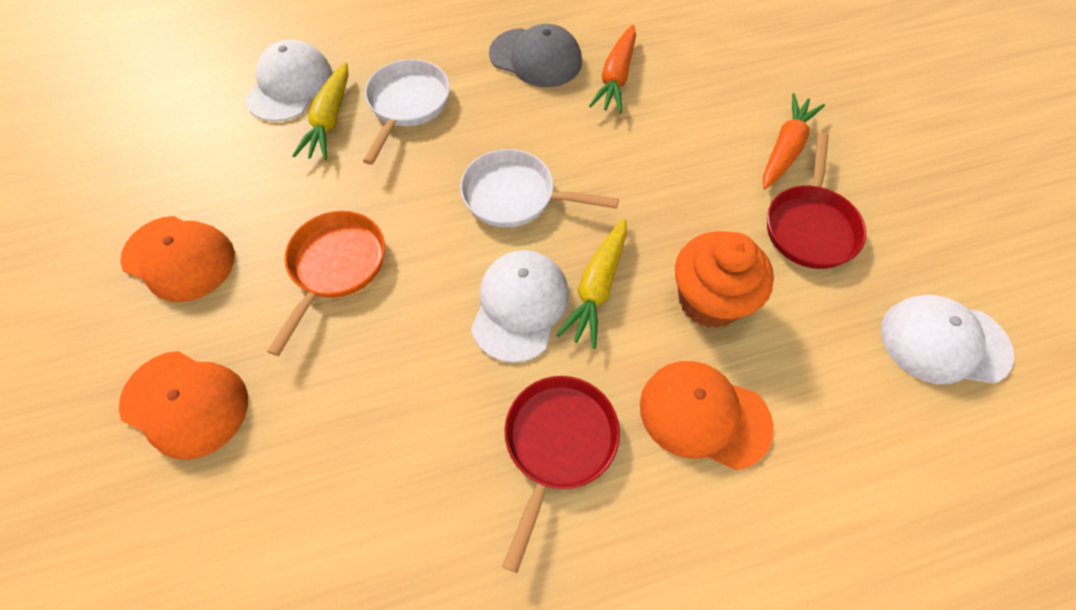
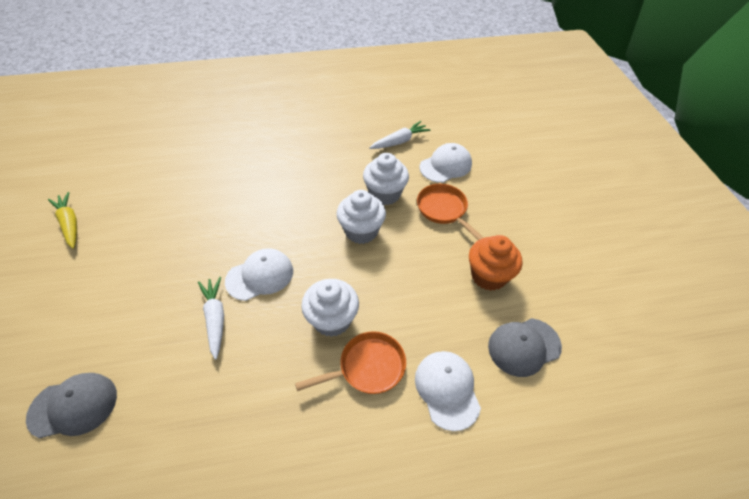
grey cap: [489,24,582,87] = 1 -> [26,373,117,438] [488,318,562,377] = 2
orange cap: [119,351,248,460] [120,216,235,302] [640,361,774,470] = 3 -> none = 0
orange carrot: [589,25,636,114] [763,93,825,190] = 2 -> none = 0
orange pan: [267,211,385,356] = 1 -> [295,331,406,394] [417,184,484,240] = 2
red pan: [502,376,620,573] [767,132,866,269] = 2 -> none = 0
white carrot: none = 0 -> [198,277,224,360] [369,121,431,149] = 2
white cupcake: none = 0 -> [301,279,359,337] [337,190,386,244] [363,153,409,205] = 3
white pan: [363,59,450,165] [460,149,619,227] = 2 -> none = 0
yellow carrot: [292,62,349,160] [557,219,627,349] = 2 -> [48,192,77,249] = 1

